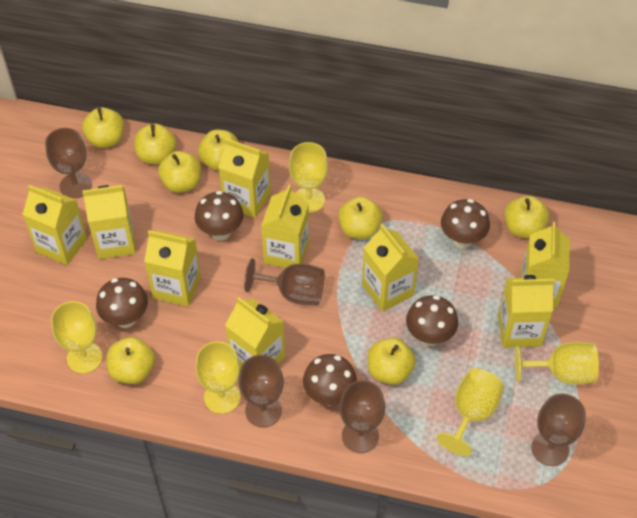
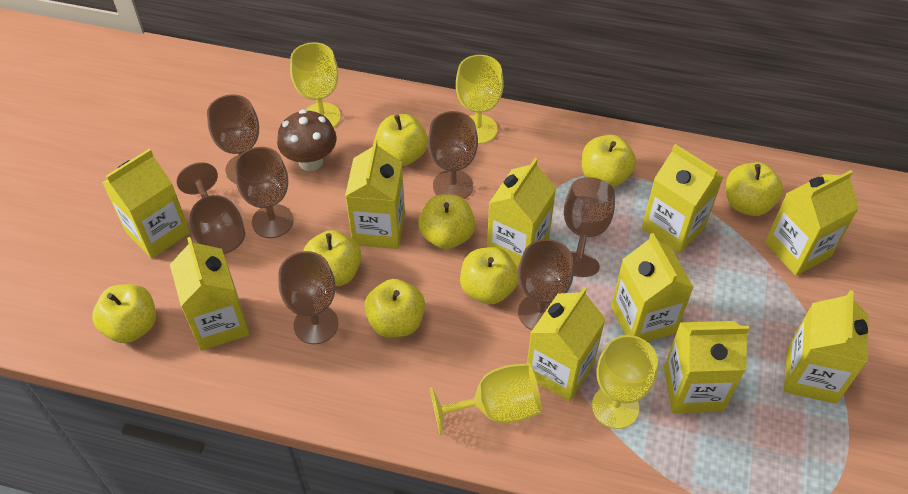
brown goblet: [45,128,92,198] [239,355,284,427] [244,258,325,305] [339,380,385,453] [531,393,586,466] = 5 -> [177,162,245,254] [207,94,259,184] [235,147,294,238] [278,251,338,344] [428,111,478,199] [518,239,574,330] [564,177,615,277] = 7
brown mushroom: [96,278,148,328] [195,191,244,241] [303,354,357,406] [406,295,458,346] [441,199,490,248] = 5 -> [277,109,337,171] = 1
yellow carton: [22,185,87,265] [82,185,136,259] [144,230,201,306] [218,138,271,218] [225,297,285,368] [261,185,309,268] [362,224,419,312] [498,275,555,348] [520,222,570,308] = 9 -> [102,148,190,259] [170,237,250,351] [345,140,405,249] [487,158,556,266] [527,287,606,401] [611,233,694,342] [642,144,723,254] [664,321,750,413] [765,170,859,276] [784,290,869,404] = 10
yellow goblet: [51,301,103,374] [195,341,240,414] [289,142,328,213] [437,368,504,456] [515,342,599,385] = 5 -> [290,42,341,128] [430,363,542,435] [456,55,503,144] [592,335,658,429] = 4

